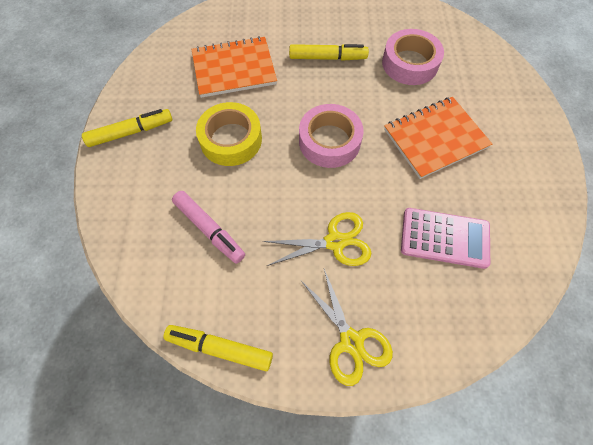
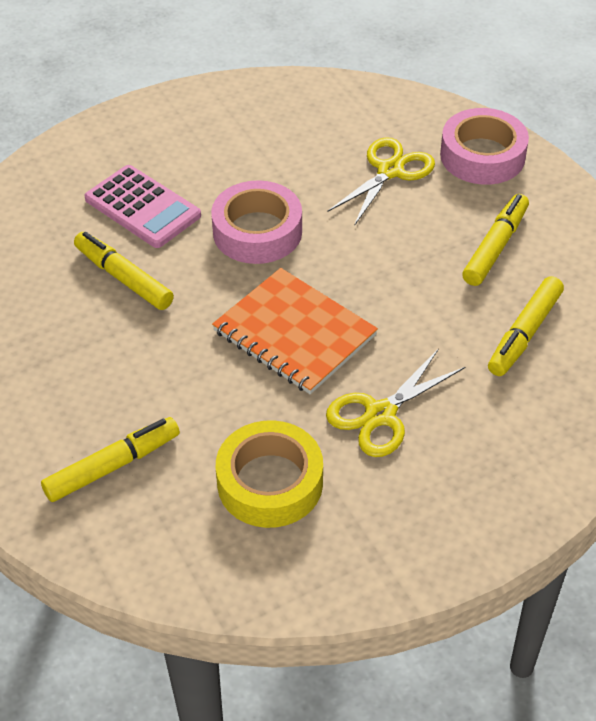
orange notebook: [192,36,277,98] [384,97,492,179] = 2 -> [212,268,378,394] = 1
pink marker: [172,191,245,264] = 1 -> none = 0
yellow marker: [82,109,172,147] [163,325,273,371] [289,44,369,61] = 3 -> [41,417,180,502] [74,232,174,310] [462,194,529,286] [488,276,564,376] = 4

